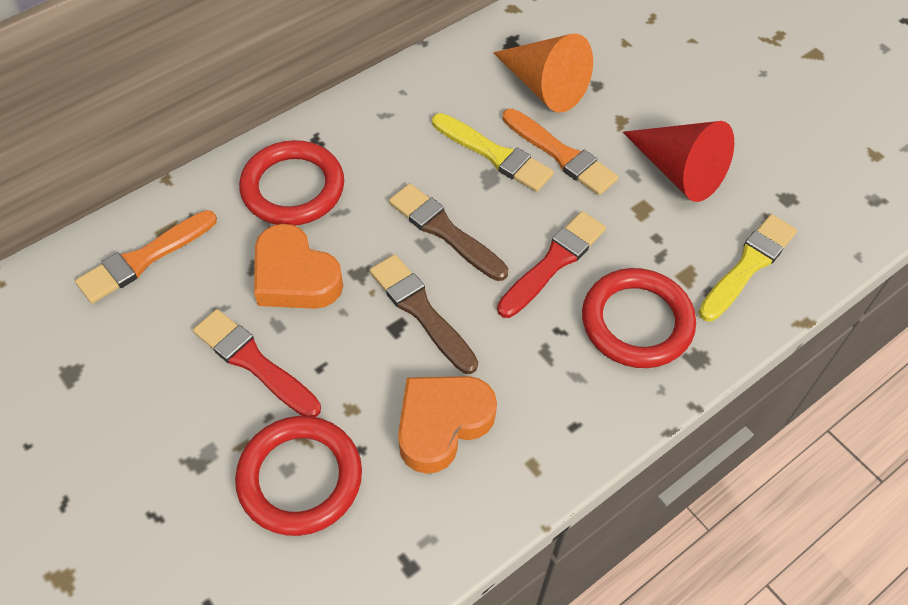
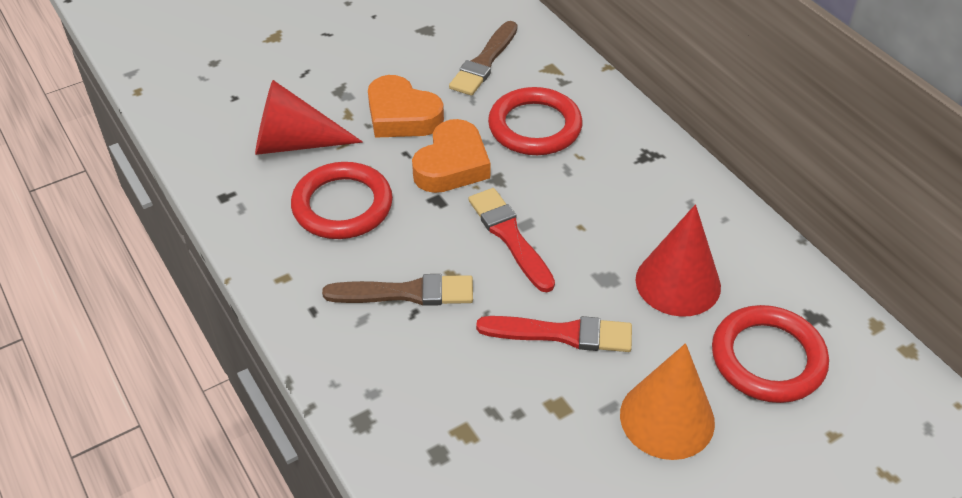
orange brush: [75,210,217,304] [503,109,619,195] = 2 -> none = 0
red cone: [623,121,734,202] = 1 -> [255,80,363,155] [636,204,721,317] = 2
yellow brush: [432,113,554,192] [698,214,797,321] = 2 -> none = 0

